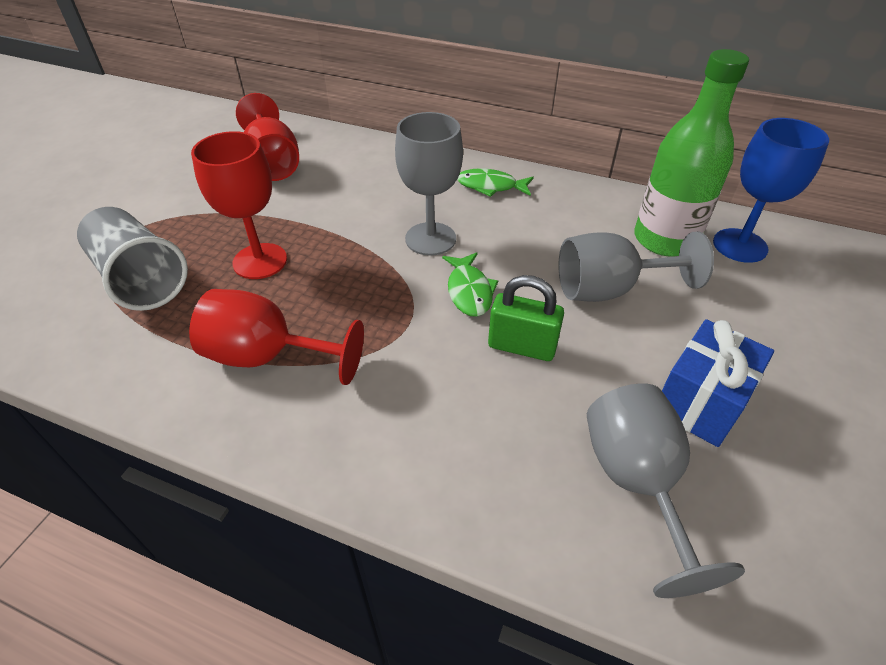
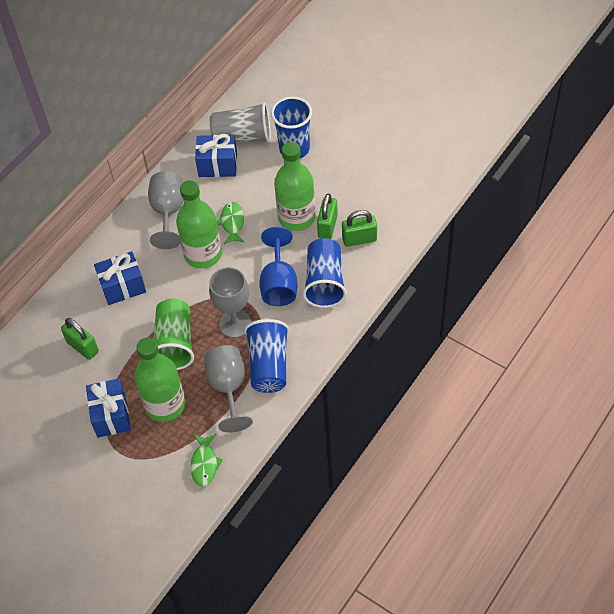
blue cup: none = 0 -> [244,319,289,393] [271,96,312,158] [303,238,347,308] = 3
blue gift: [662,319,774,447] = 1 -> [86,379,131,438] [94,251,146,305] [195,134,237,177] = 3
green bottle: [634,49,749,256] = 1 -> [134,337,185,422] [176,180,222,269] [274,142,315,231] = 3
green cup: none = 0 -> [153,299,194,370] = 1
green padlock: [488,275,564,361] = 1 -> [61,318,99,360] [317,193,338,239] [342,210,377,247] = 3
red goblet: [189,289,364,385] [191,131,287,279] [236,93,299,181] = 3 -> none = 0

